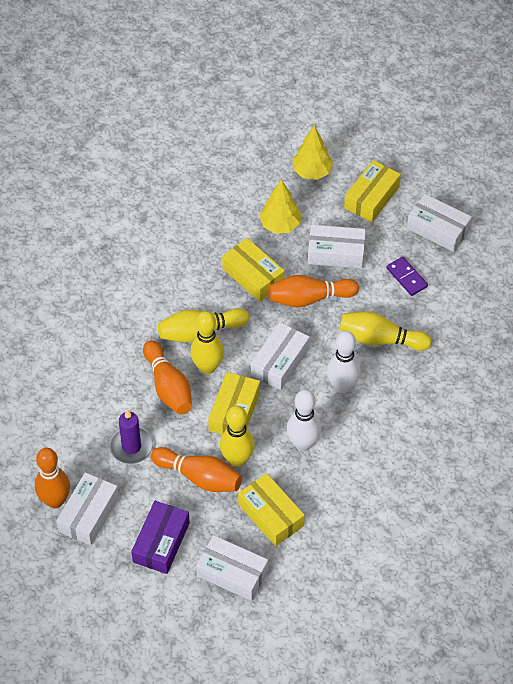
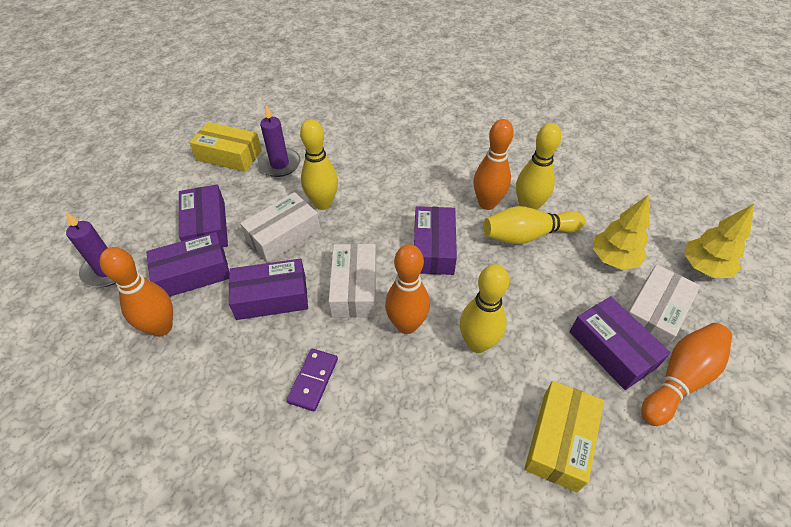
purple box: [131,501,190,574] = 1 -> [146,232,229,296] [179,184,228,247] [229,259,308,320] [414,206,457,275] [570,296,671,390] = 5
purple candle: [109,409,153,464] = 1 -> [66,212,131,287] [258,105,301,177] = 2
white bowling pin: [287,390,321,451] [327,331,361,393] = 2 -> none = 0
white box: [56,472,119,546] [196,535,268,601] [251,322,310,390] [308,225,366,269] [407,194,472,252] = 5 -> [240,192,320,263] [329,244,376,318] [628,264,700,347] = 3
yellow box: [208,372,260,435] [222,238,285,302] [238,473,305,546] [344,160,401,222] = 4 -> [189,122,262,172] [524,381,604,492] = 2

